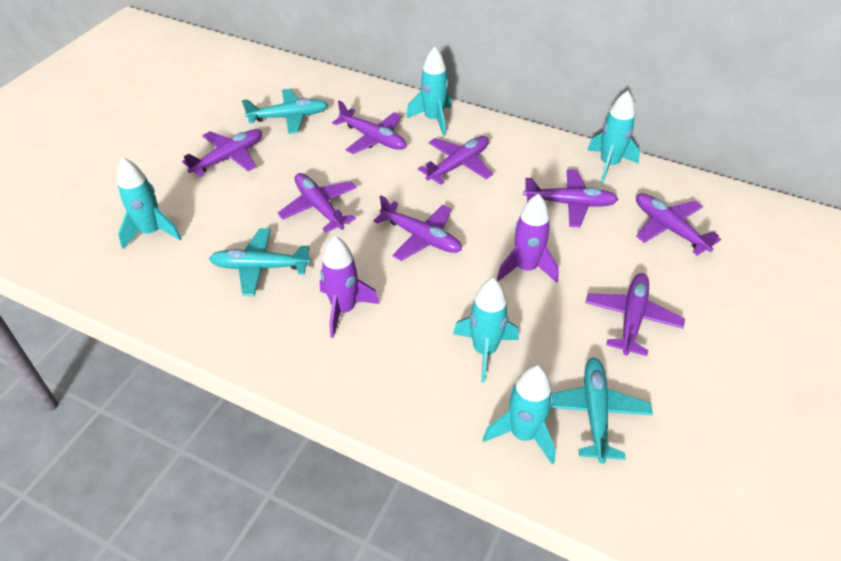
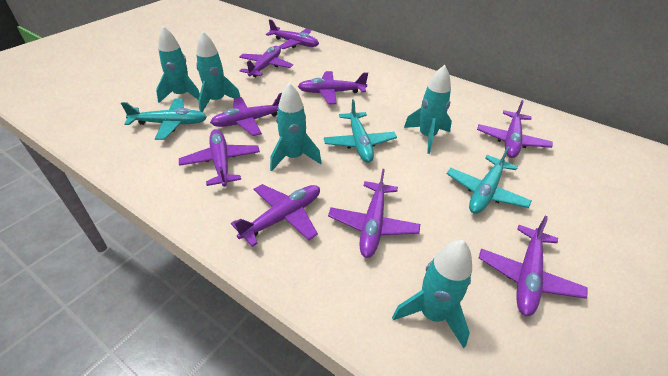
purple plane: [182,129,262,177] [278,173,357,233] [332,101,406,154] [373,196,462,261] [418,136,493,185] [523,169,618,227] [585,273,685,356] [636,193,721,256] = 8 -> [179,129,260,187] [210,93,282,136] [231,184,320,247] [239,46,293,77] [266,19,319,49] [298,71,368,104] [328,169,420,258] [477,100,553,158] [479,216,588,316] = 9
purple rocket: [320,236,379,338] [497,194,559,283] = 2 -> none = 0

